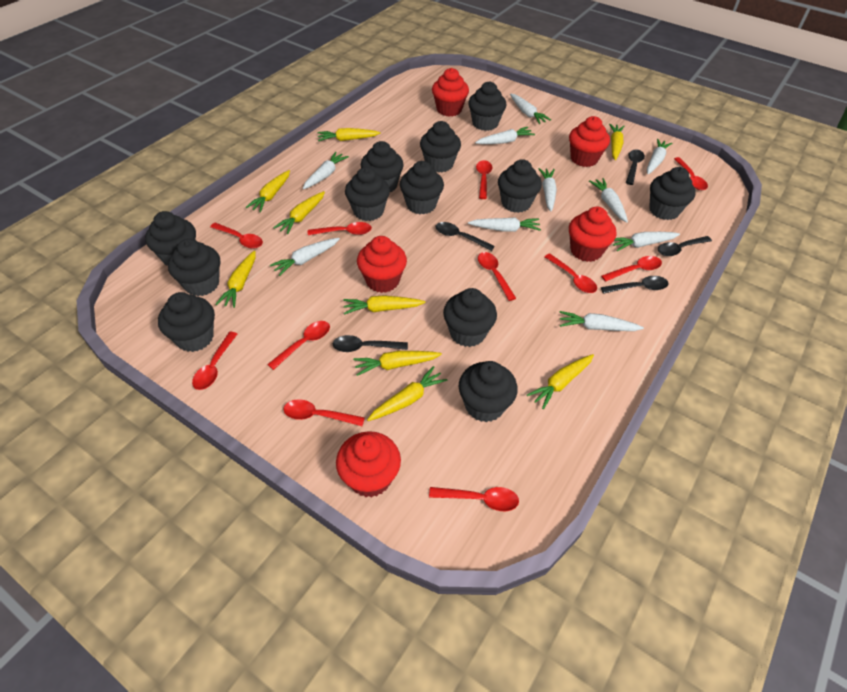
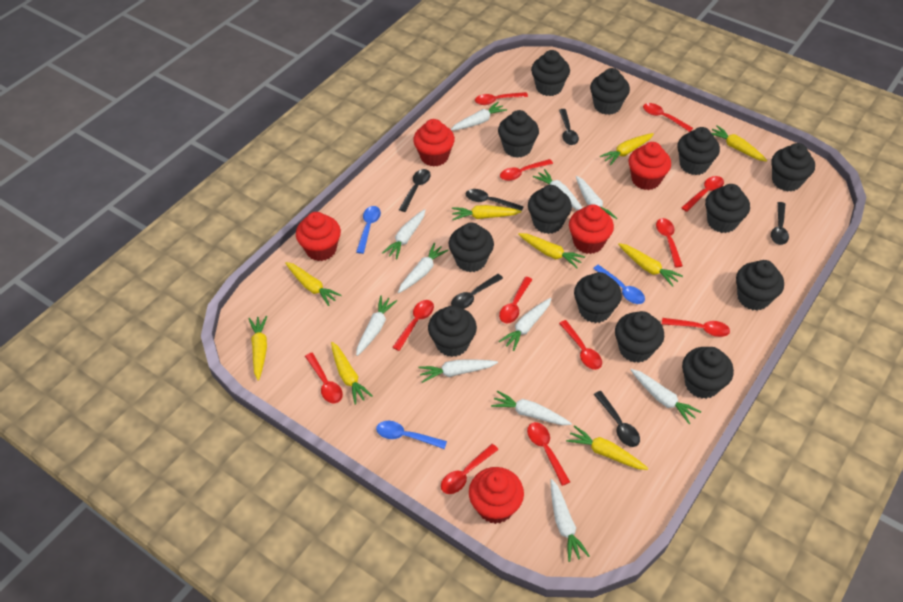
black cupcake: [145,211,196,266] [158,292,215,352] [168,239,220,296] [345,167,390,221] [361,141,404,192] [400,161,444,215] [420,121,461,173] [443,288,497,347] [459,361,518,422] [468,81,507,131] [498,159,542,213] [649,167,696,220] = 12 -> [428,306,477,357] [449,222,494,272] [498,110,539,158] [528,185,572,234] [531,50,570,96] [574,272,622,323] [590,68,630,115] [615,311,664,363] [678,127,720,175] [682,347,734,399] [705,184,750,233] [736,260,784,311] [771,143,815,192] = 13
black spoon: [332,335,408,352] [435,222,495,251] [601,276,669,294] [626,149,645,185] [658,236,712,256] = 5 -> [399,169,431,212] [451,274,503,309] [466,189,524,211] [559,109,579,145] [594,391,640,447] [771,202,789,245] = 6
blue spoon: none = 0 -> [356,206,381,254] [376,421,447,449] [593,265,645,304] = 3
red spoon: [192,332,237,390] [210,223,263,249] [267,321,330,370] [283,399,365,426] [308,222,372,235] [429,487,519,511] [476,160,492,199] [478,252,516,301] [545,254,597,293] [601,256,662,282] [674,157,708,190] = 11 -> [305,353,343,404] [392,300,434,351] [441,444,499,494] [475,92,528,105] [499,277,533,323] [500,159,553,181] [527,422,570,486] [559,320,602,370] [643,103,693,132] [656,218,683,267] [662,318,730,337] [681,176,724,212] = 12
white carrot: [270,238,340,276] [303,152,349,189] [468,217,541,232] [475,127,535,144] [510,94,551,124] [538,168,557,211] [559,311,644,331] [589,178,628,223] [613,232,680,251] [647,139,672,174] = 10 -> [356,296,397,356] [382,209,425,259] [398,243,449,293] [418,360,498,383] [450,102,507,131] [491,391,572,425] [499,298,552,351] [533,169,582,210] [551,479,590,562] [576,176,617,219] [631,369,701,424] = 11

